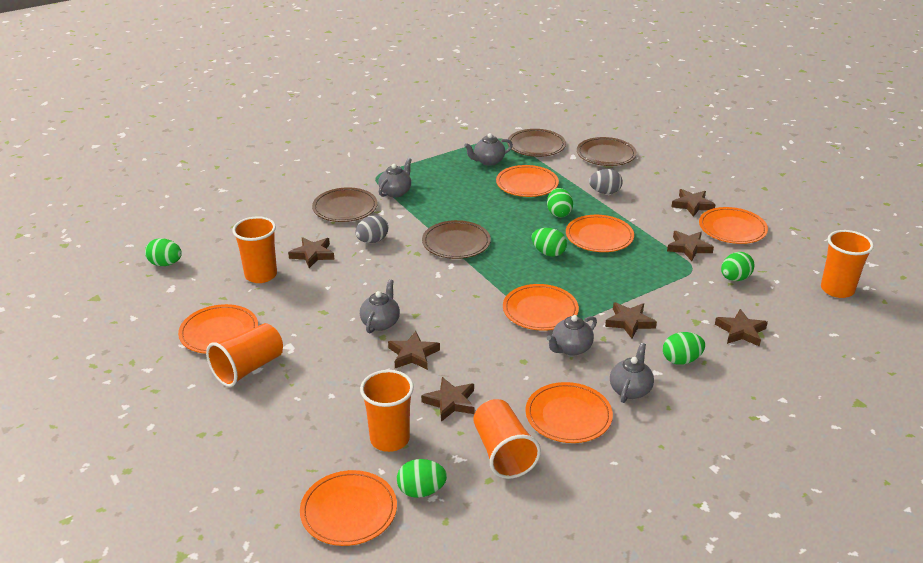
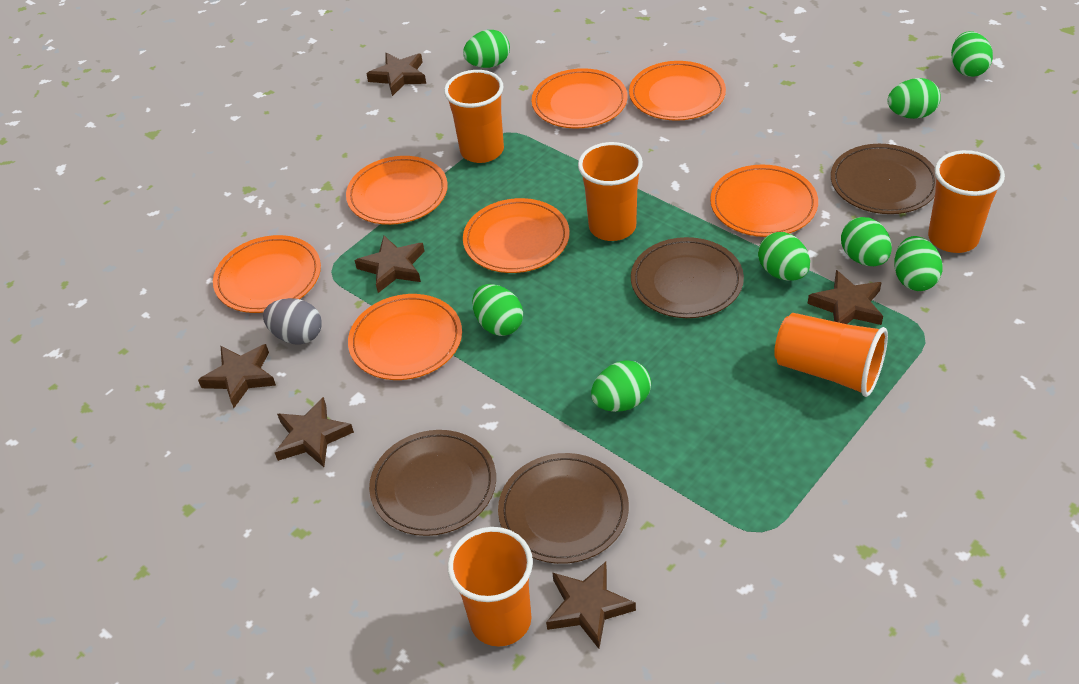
brown star: [288,237,335,268] [388,331,440,370] [421,377,475,422] [605,302,657,338] [667,231,714,261] [671,189,716,217] [715,309,768,347] = 7 -> [198,344,276,408] [275,397,354,467] [355,236,425,293] [366,53,426,96] [546,562,636,649] [808,270,883,325] = 6
green egg: [145,238,182,266] [397,459,447,498] [531,228,567,257] [547,188,573,218] [663,332,705,365] [721,252,754,281] = 6 -> [463,30,510,68] [472,284,523,336] [591,360,651,412] [758,232,810,281] [841,217,892,266] [887,78,941,119] [894,236,943,291] [951,31,993,77] = 8
grey egg: [355,215,388,243] [589,169,623,194] = 2 -> [263,298,322,345] = 1
grey teapot: [360,279,400,333] [378,158,412,198] [464,133,513,166] [547,315,597,356] [610,343,654,403] = 5 -> none = 0

